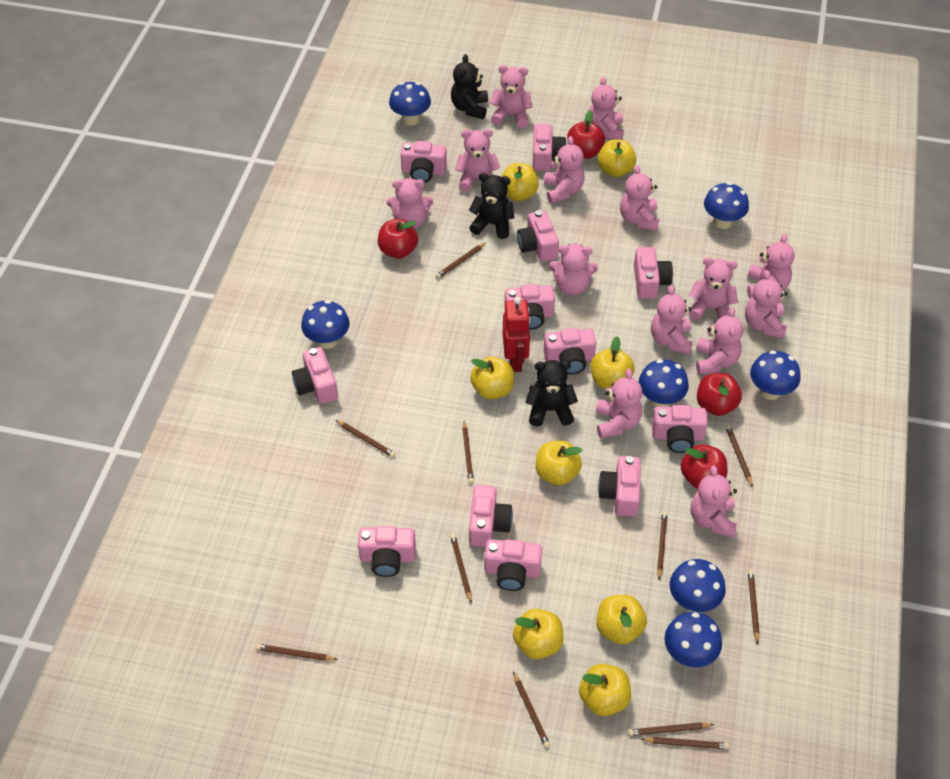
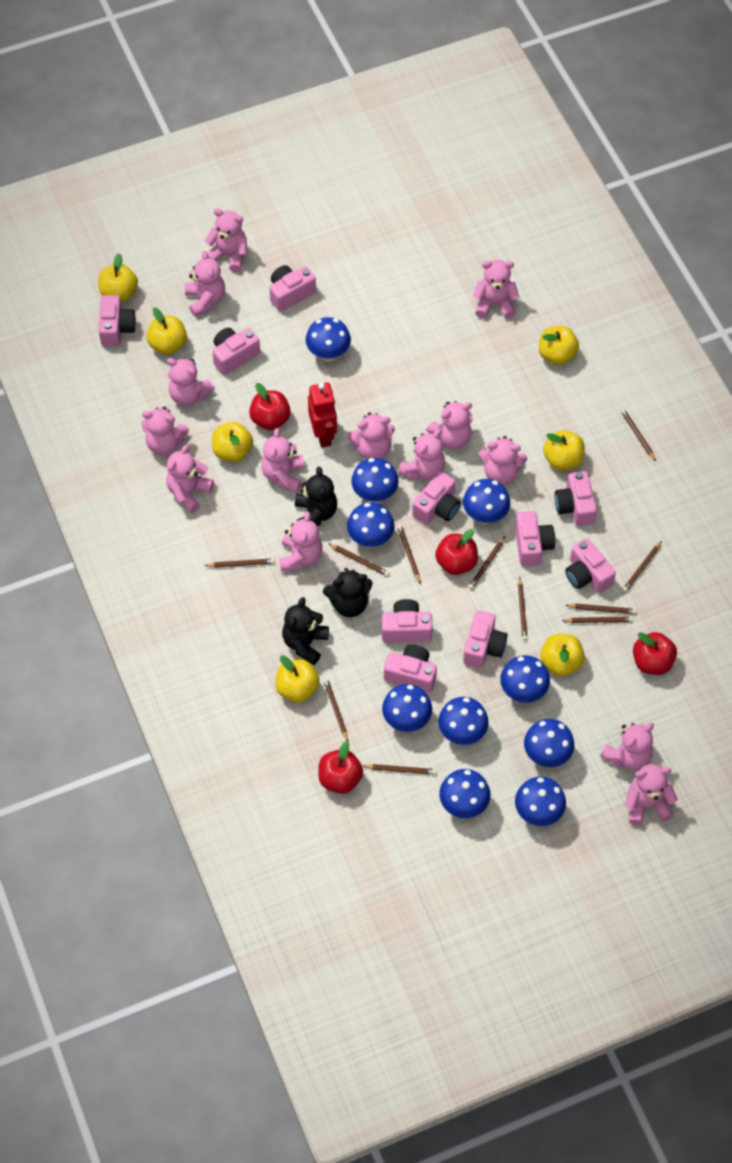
blue mushroom: [301,300,350,349] [389,82,431,126] [639,359,689,407] [664,612,722,667] [669,559,726,612] [704,182,749,229] [750,350,800,400] = 7 -> [306,317,351,362] [347,502,395,548] [351,458,399,503] [382,684,432,732] [438,697,489,745] [439,769,490,818] [463,479,510,524] [500,655,550,703] [515,777,566,826] [524,719,574,767] = 10
pink camera: [292,347,338,404] [358,526,416,577] [401,141,447,183] [469,485,513,547] [484,539,542,591] [504,284,555,330] [517,210,559,262] [533,124,567,171] [543,328,596,375] [598,456,641,517] [634,247,673,299] [652,405,708,453] = 12 -> [98,295,136,346] [212,328,260,375] [269,265,316,312] [382,599,433,642] [384,644,437,693] [412,471,461,525] [463,610,507,668] [515,511,555,566] [554,471,597,526] [565,538,616,593] = 10
yellow apple: [470,357,514,399] [501,163,539,201] [513,609,564,659] [536,441,582,485] [579,664,631,716] [591,336,635,389] [597,595,647,644] [598,139,636,177] = 8 -> [98,253,138,302] [146,308,187,355] [212,422,253,462] [276,655,320,703] [539,326,579,365] [541,634,585,677] [543,430,585,470] = 7

